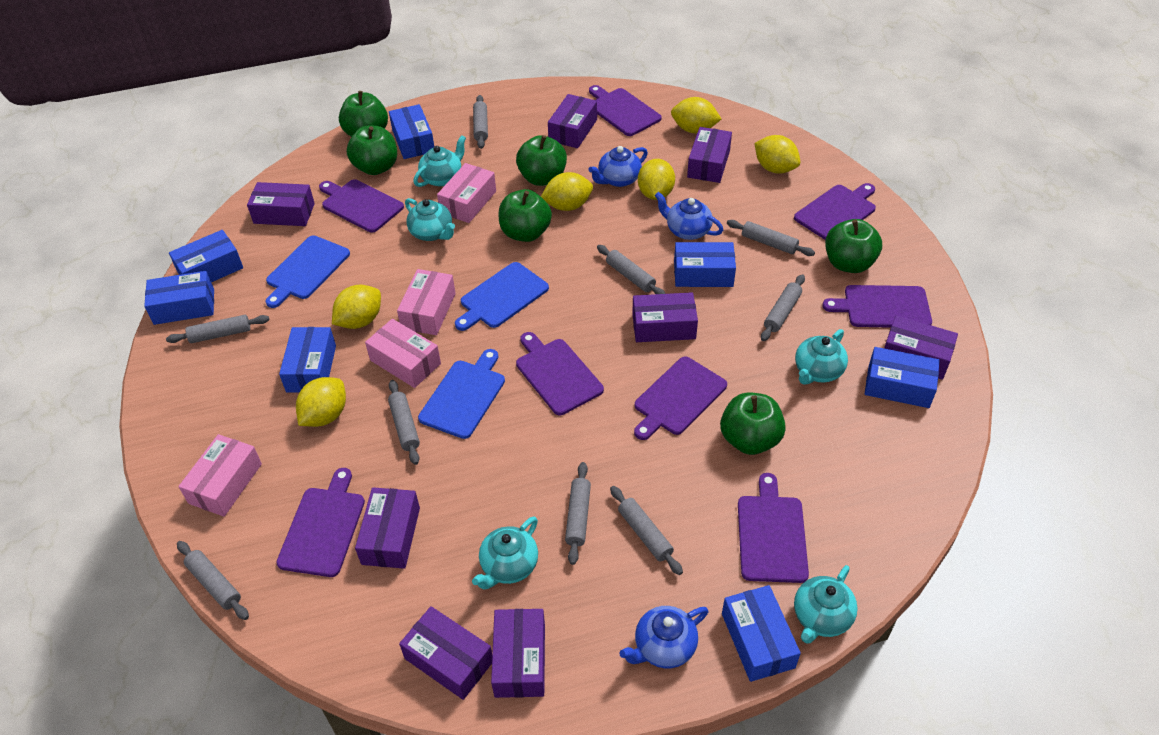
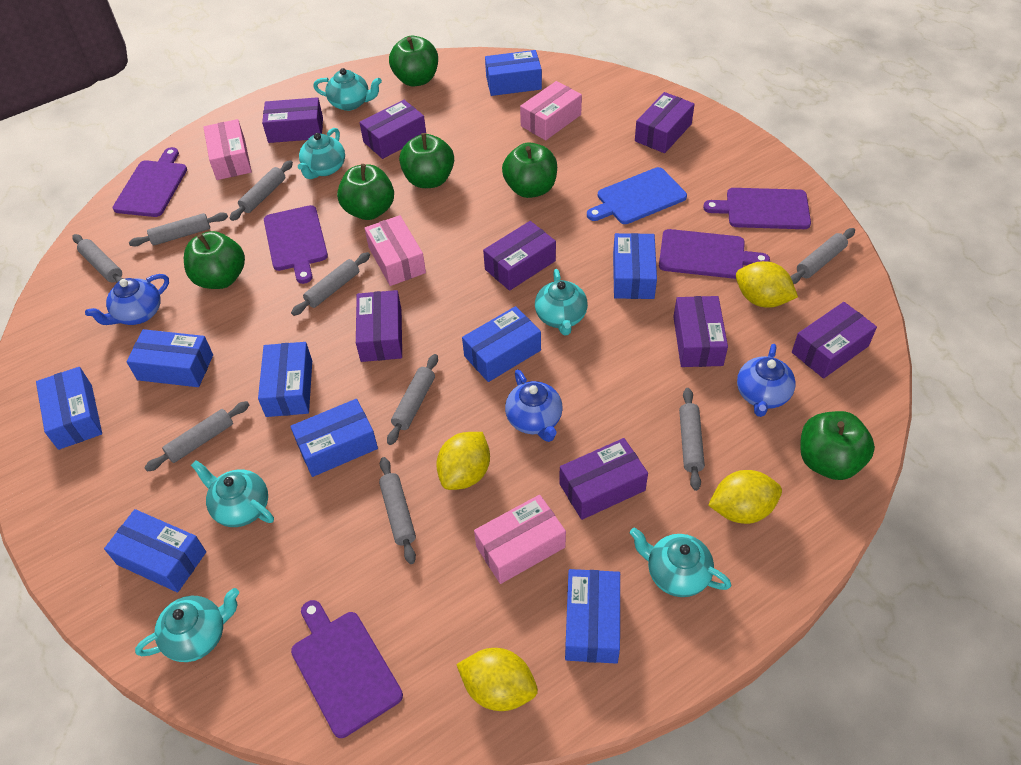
blue box: [144,271,214,325] [169,230,243,282] [279,327,336,393] [389,104,434,159] [674,242,736,287] [722,585,801,682] [865,347,940,408] = 7 -> [36,367,102,450] [104,509,206,592] [126,329,213,387] [258,342,312,417] [290,399,378,477] [462,306,541,382] [485,50,542,96] [565,569,620,664] [613,233,657,299] = 9
blue cutting board: [265,236,350,308] [418,349,505,439] [455,262,549,331] = 3 -> [587,167,687,224] = 1
purple cutting board: [276,468,365,577] [319,179,404,233] [516,332,604,415] [589,85,662,136] [634,357,727,440] [738,473,809,583] [794,183,876,240] [822,285,932,328] = 8 -> [112,147,187,217] [264,205,328,284] [291,600,403,738] [659,229,770,279] [703,188,811,229] = 5
turquoise teapot: [405,198,455,241] [413,135,466,187] [472,516,538,589] [794,565,858,644] [795,329,848,385] = 5 -> [135,588,239,662] [191,460,274,527] [298,128,345,179] [313,68,382,111] [535,269,588,335] [630,528,731,597] = 6
yellow lemon: [296,377,346,427] [332,285,381,329] [541,172,593,211] [638,159,675,200] [671,97,721,133] [754,135,800,174] = 6 -> [436,432,490,490] [456,648,538,711] [708,470,782,524] [736,261,798,308] = 4

